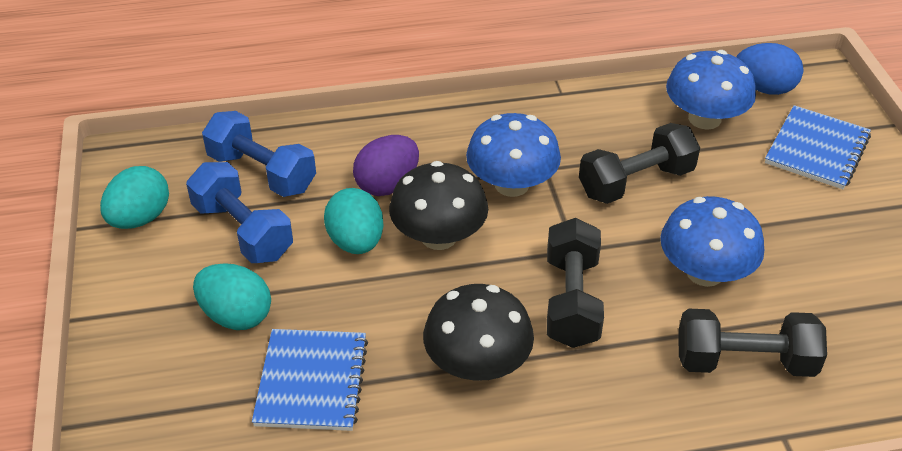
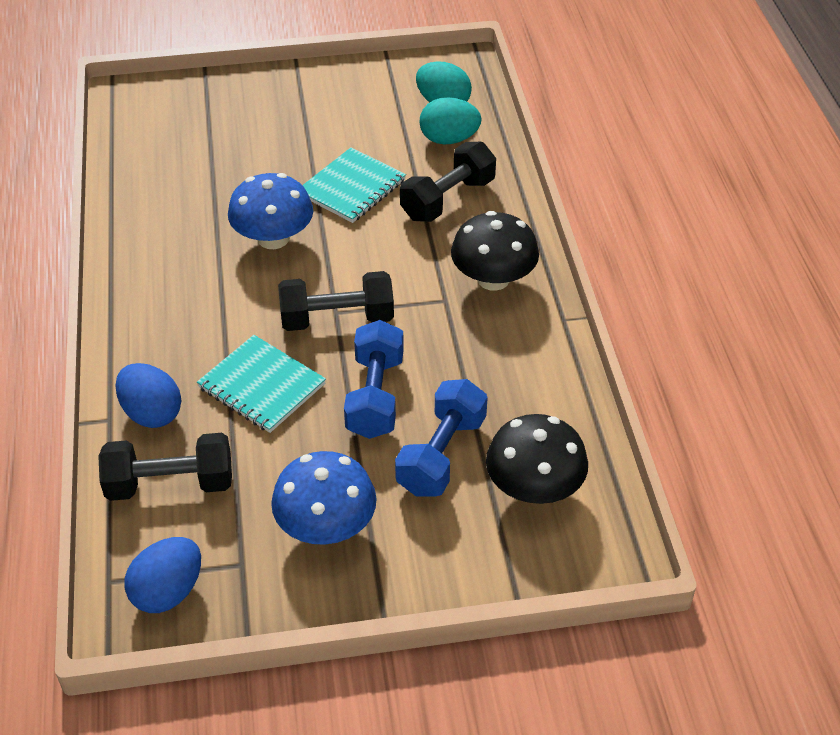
blue egg: [737,43,804,95] = 1 -> [115,363,181,428] [125,537,201,613] = 2
blue mushroom: [466,113,561,197] [660,196,764,287] [666,50,756,130] = 3 -> [228,173,313,249] [271,451,377,545] = 2
blue notebook: [252,329,368,431] [765,105,871,189] = 2 -> none = 0
purple egg: [353,135,419,196] = 1 -> none = 0
turquoise egg: [100,166,169,229] [193,263,271,330] [324,188,384,254] = 3 -> [416,61,472,102] [419,97,482,144] = 2
turquoise notebook: none = 0 -> [197,335,326,433] [302,147,406,223] = 2

